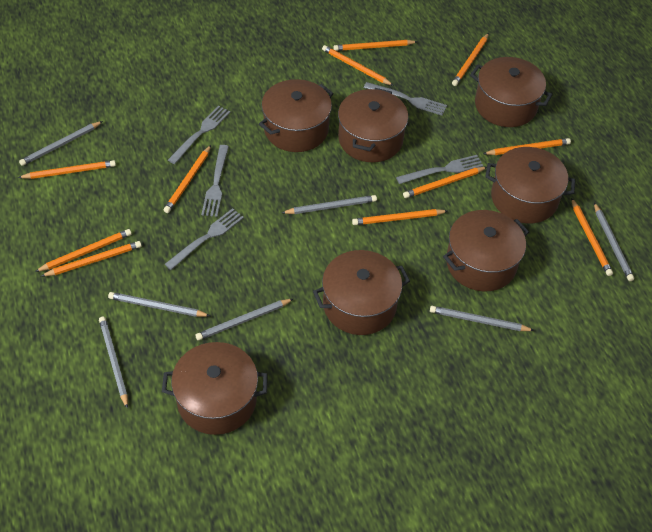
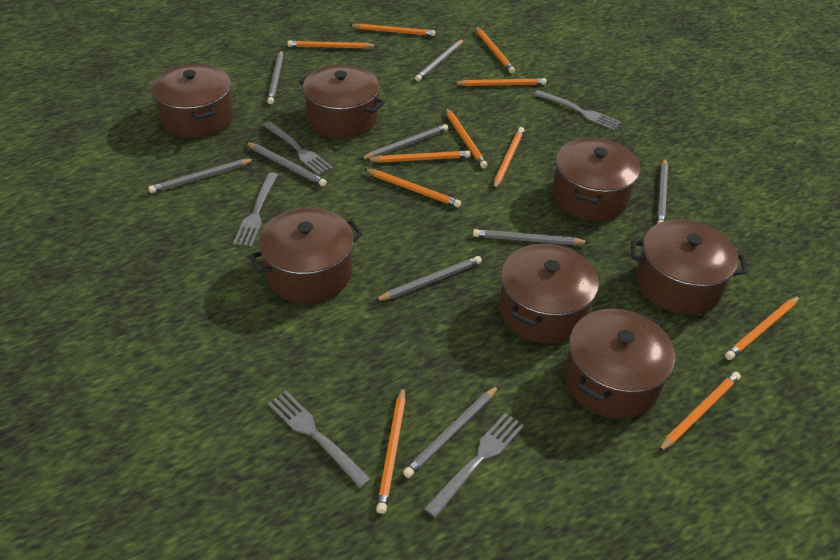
grey pencil: [19,121,103,166] [99,317,128,409] [108,292,210,317] [195,299,293,340] [282,195,377,214] [430,306,535,331] [594,203,634,281] = 7 -> [149,159,255,193] [246,142,327,186] [267,50,283,104] [360,124,448,160] [374,256,482,301] [403,385,499,478] [415,39,464,81] [473,229,589,245] [657,158,668,224] = 9

